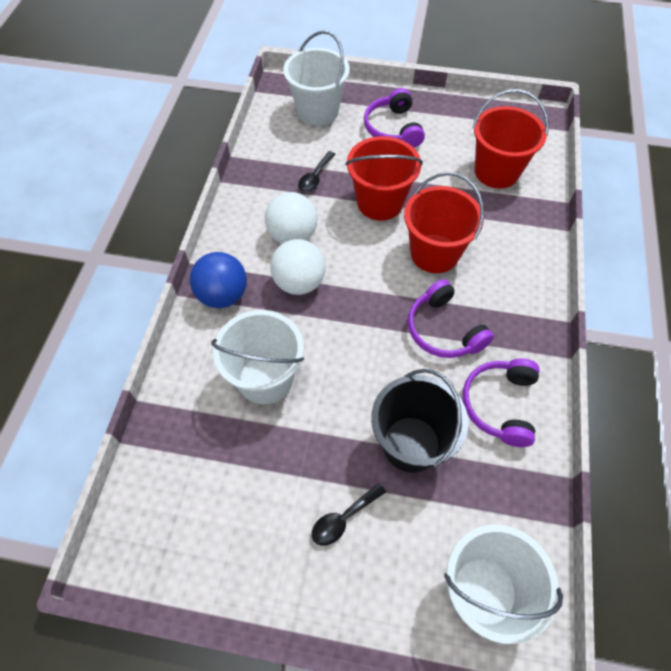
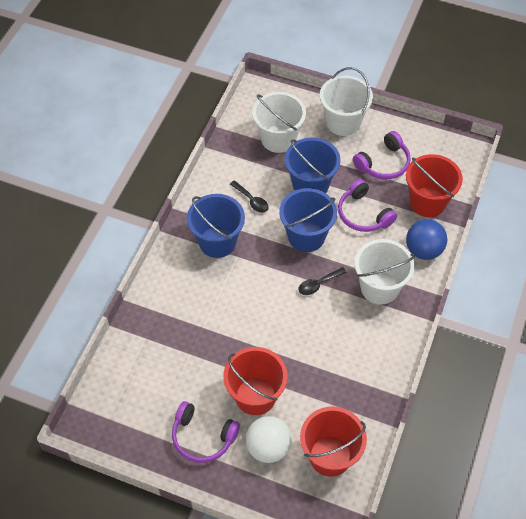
black bucket: [371,369,469,473] = 1 -> none = 0
blue bucket: none = 0 -> [187,194,245,258] [279,188,337,252] [285,138,341,193] = 3
white ball: [265,192,317,244] [270,239,326,295] = 2 -> [246,416,292,463] = 1

